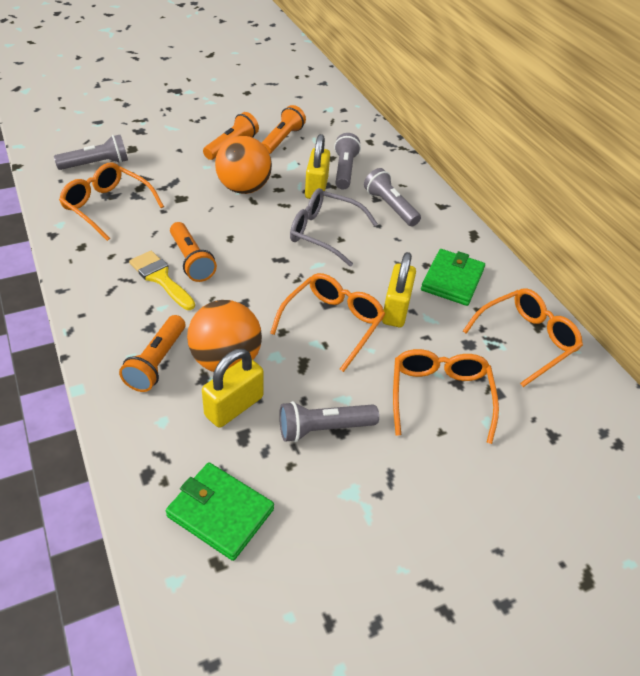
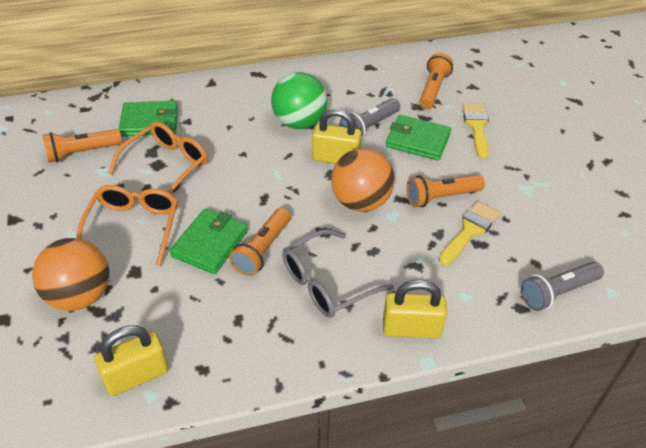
green ball: none = 0 -> [271,72,327,129] = 1
green wallet: [166,462,274,561] [421,249,485,306] = 2 -> [119,100,178,136] [170,209,248,274] [386,115,451,160] = 3
grey flashlight: [54,135,128,170] [279,401,379,442] [334,133,361,190] [364,168,421,226] = 4 -> [340,98,400,139] [521,262,604,311] = 2
orange glasses: [59,163,164,241] [270,273,385,372] [393,349,499,444] [463,288,583,387] = 4 -> [77,185,178,266] [108,122,208,194] = 2
yellow brush: [129,251,195,310] = 1 -> [439,201,500,265] [462,103,489,159] = 2

